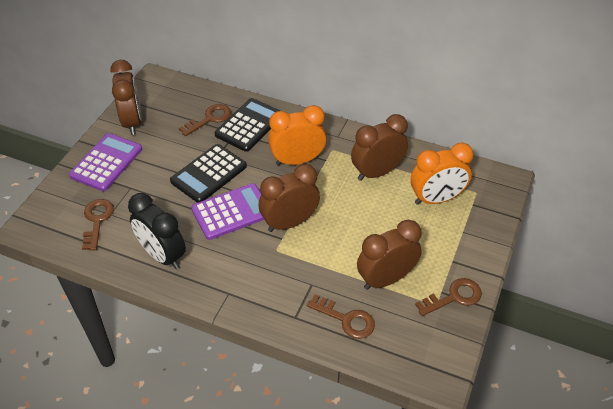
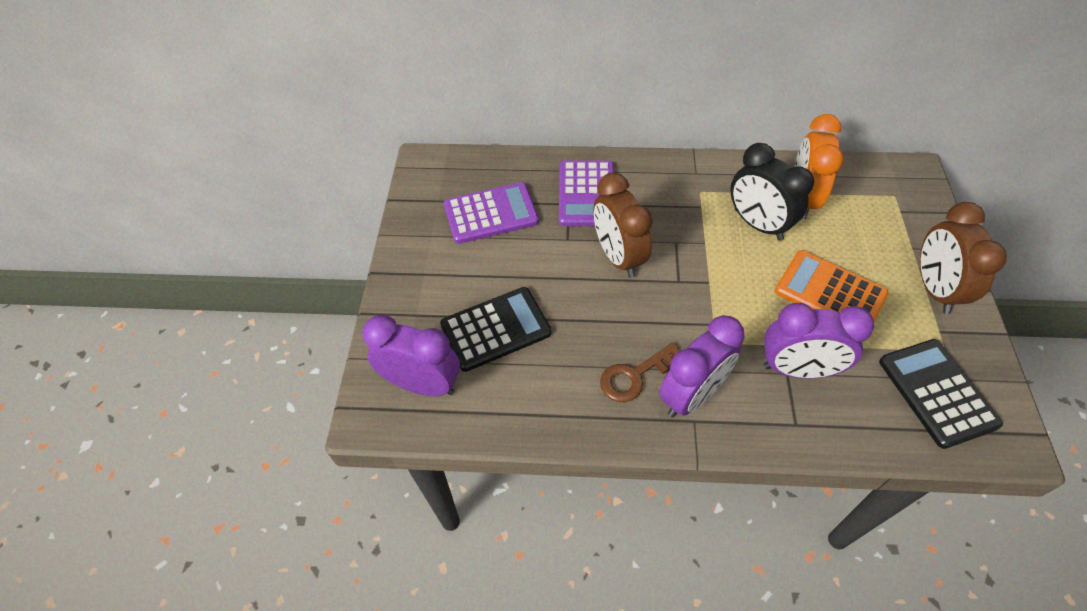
brown clock: [111,60,142,135] [258,164,320,232] [351,114,408,181] [357,220,422,290] = 4 -> [594,172,653,278] [920,202,1007,314] = 2
brown key: [82,199,114,251] [179,104,231,136] [307,294,375,339] [415,278,482,316] = 4 -> [600,342,679,402] = 1
orange calculator: none = 0 -> [775,250,888,321] = 1
orange clock: [268,105,326,166] [411,143,474,205] = 2 -> [794,114,843,219] = 1
purple clock: none = 0 -> [362,315,460,397] [659,315,744,417] [764,303,874,379] = 3

